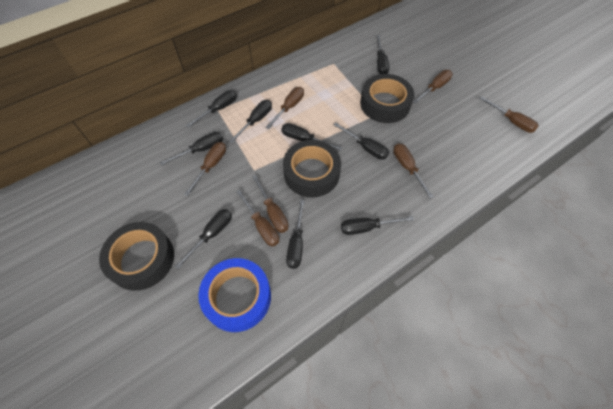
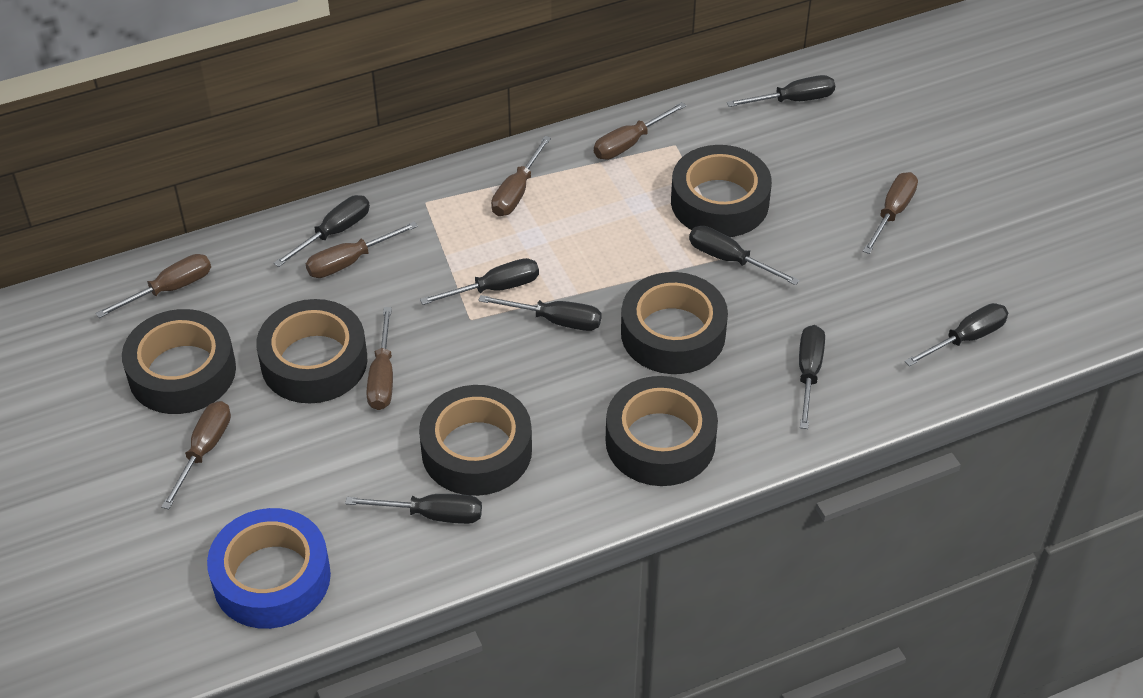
black screwdriver: [160,132,223,165] [175,209,232,269] [186,90,237,128] [229,100,272,143] [281,123,342,150] [286,200,305,269] [333,122,389,160] [341,216,414,235] [376,35,390,74] = 9 -> [274,195,370,267] [345,494,482,524] [420,258,539,305] [478,295,602,331] [689,226,800,285] [727,75,835,107] [799,325,825,429] [905,303,1008,366] = 8
black tape: [99,222,174,291] [283,140,341,197] [360,74,414,123] = 3 -> [122,309,236,414] [256,299,367,403] [419,385,532,496] [606,376,718,486] [621,272,728,374] [671,145,772,237] = 6

